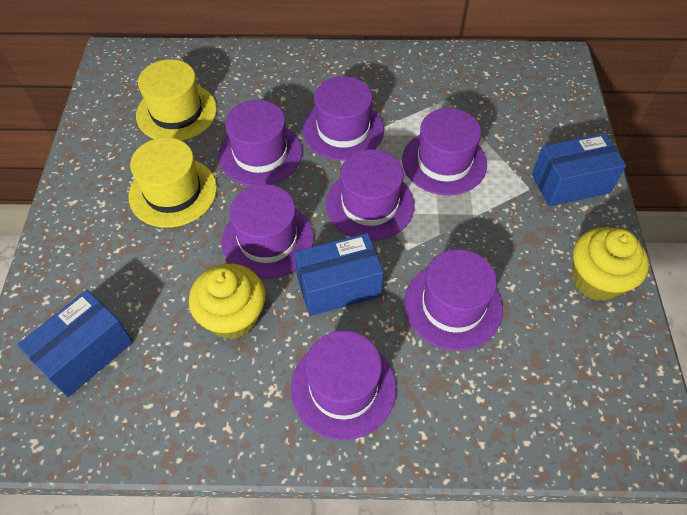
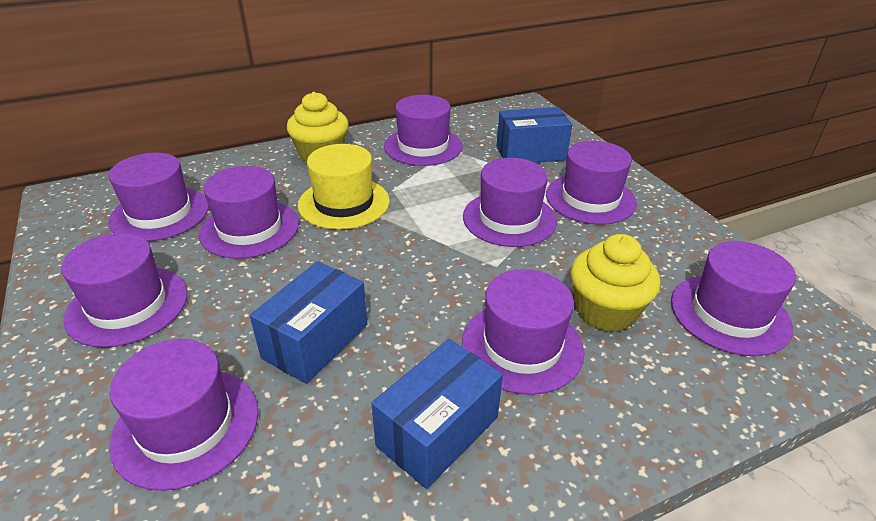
purple hat: [218,100,302,186] [222,184,314,279] [291,331,396,440] [303,76,384,161] [326,149,415,241] [402,108,487,195] [404,249,503,351] = 7 -> [61,233,188,348] [108,153,209,241] [109,339,258,491] [199,166,299,259] [384,95,462,166] [462,269,584,395] [463,158,557,247] [546,141,637,224] [671,241,796,356] = 9
yellow hat: [128,137,217,228] [136,59,217,141] = 2 -> [298,144,390,230] = 1

